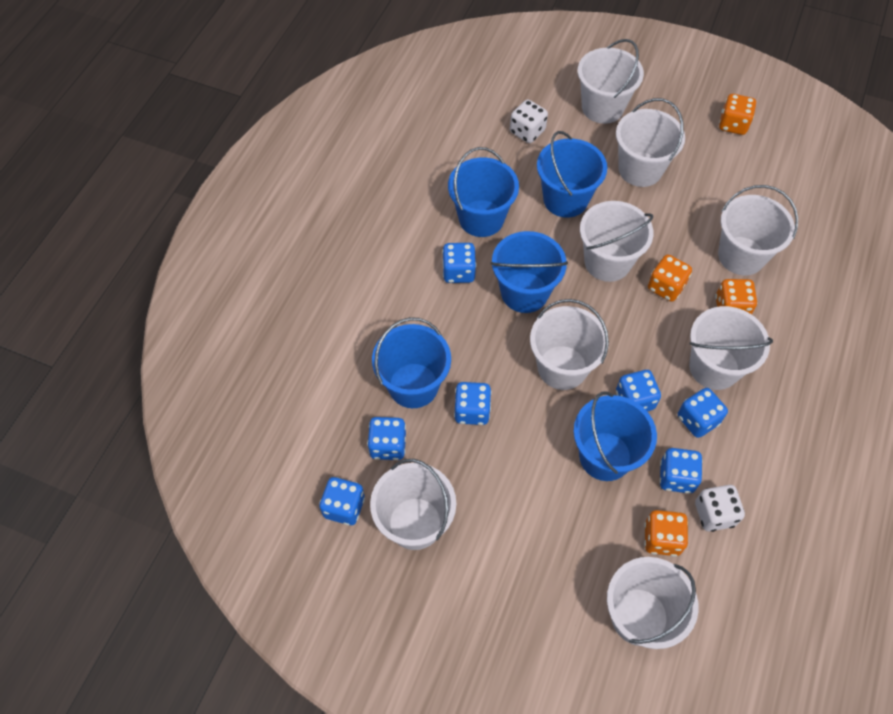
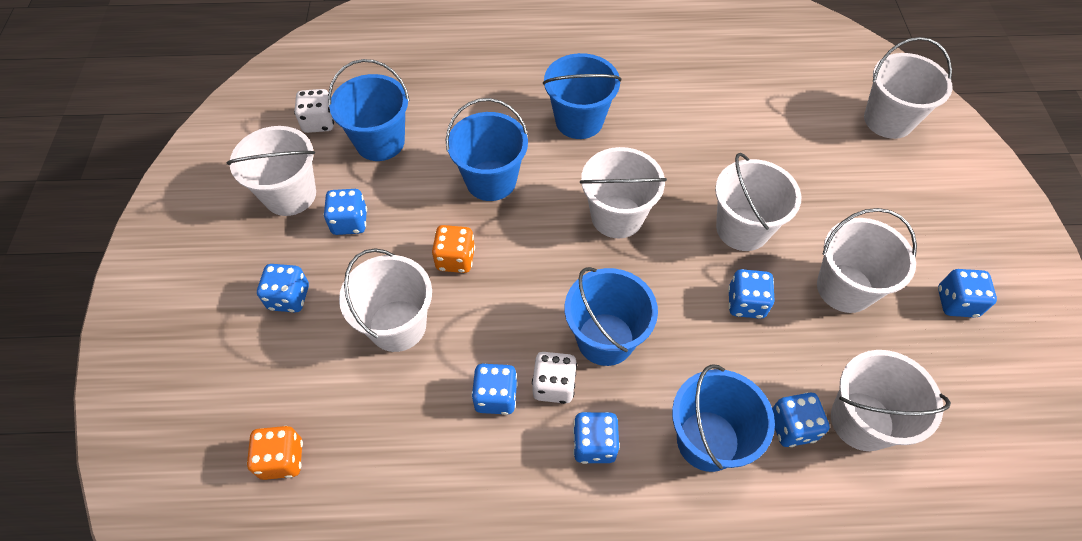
orange dice: [644,510,688,556] [648,255,692,302] [715,279,757,314] [719,94,756,135] = 4 -> [247,426,303,480] [432,225,475,273] = 2
white bucket: [370,459,456,550] [530,299,609,390] [578,39,644,124] [580,201,654,282] [607,557,698,649] [616,98,685,187] [689,306,773,390] [718,185,798,275] = 8 -> [227,126,316,216] [339,248,432,352] [580,147,667,238] [715,153,801,251] [817,208,917,313] [831,350,951,451] [864,37,952,139] = 7

